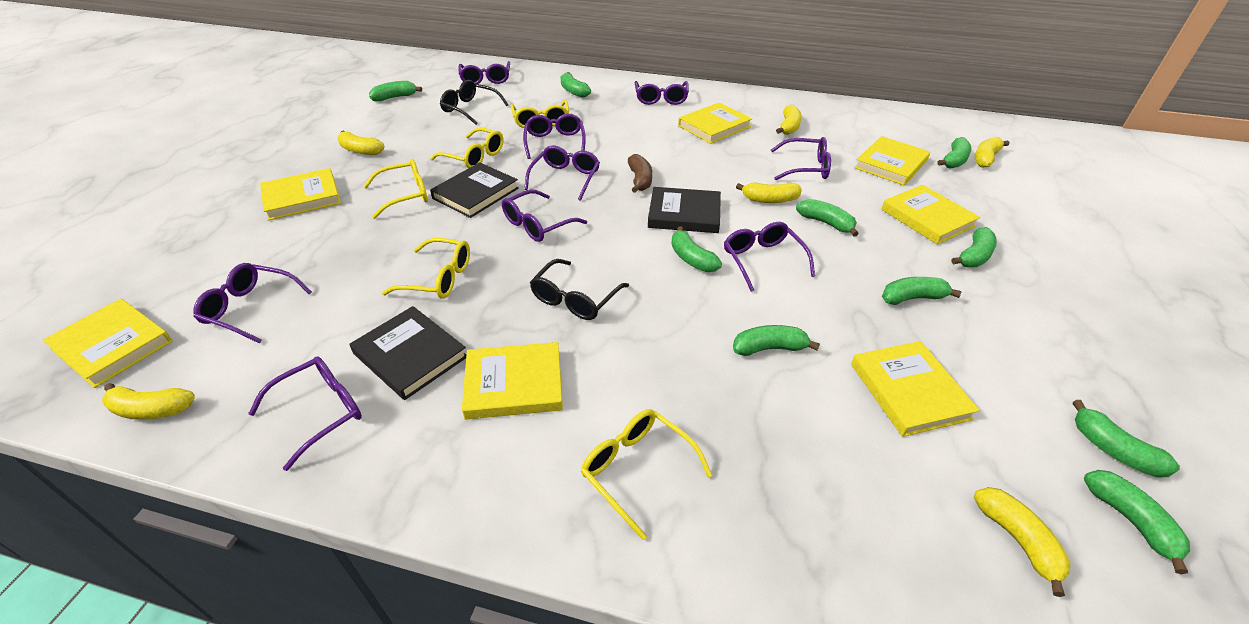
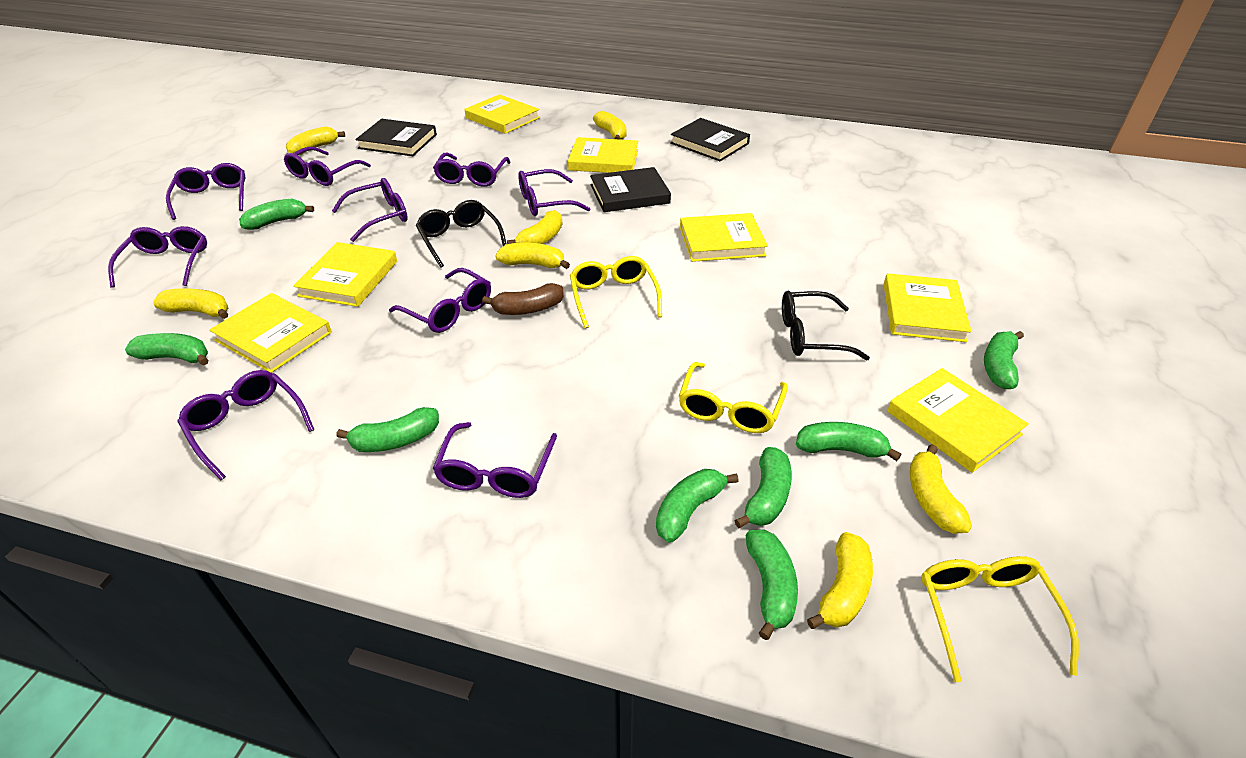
green banana: [369,81,422,101] [560,72,591,98] [671,226,722,272] [733,325,820,356] [796,199,859,237] [882,277,962,305] [937,137,971,169] [952,227,997,268] [1073,400,1180,478] [1084,470,1190,574] = 10 -> [125,333,208,365] [239,199,314,230] [336,407,439,452] [656,469,739,543] [734,447,792,528] [746,529,798,640] [796,422,901,461] [984,331,1024,389] = 8
yellow banana: [102,383,195,420] [338,131,385,155] [736,182,802,203] [776,105,802,135] [974,137,1009,168] [974,487,1071,597] = 6 -> [153,288,228,319] [286,127,345,155] [495,242,570,269] [507,210,562,244] [593,111,626,140] [807,532,873,629] [910,444,972,534] = 7
yellow glasses: [363,159,428,219] [382,238,470,299] [430,127,503,168] [511,100,569,128] [581,409,712,540] = 5 -> [570,256,662,329] [679,362,788,433] [921,556,1079,682] = 3

